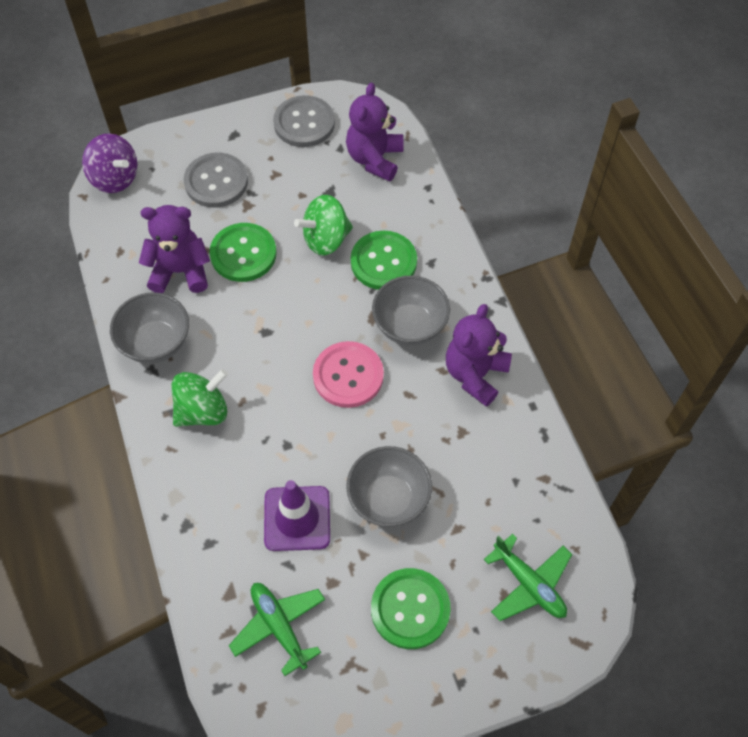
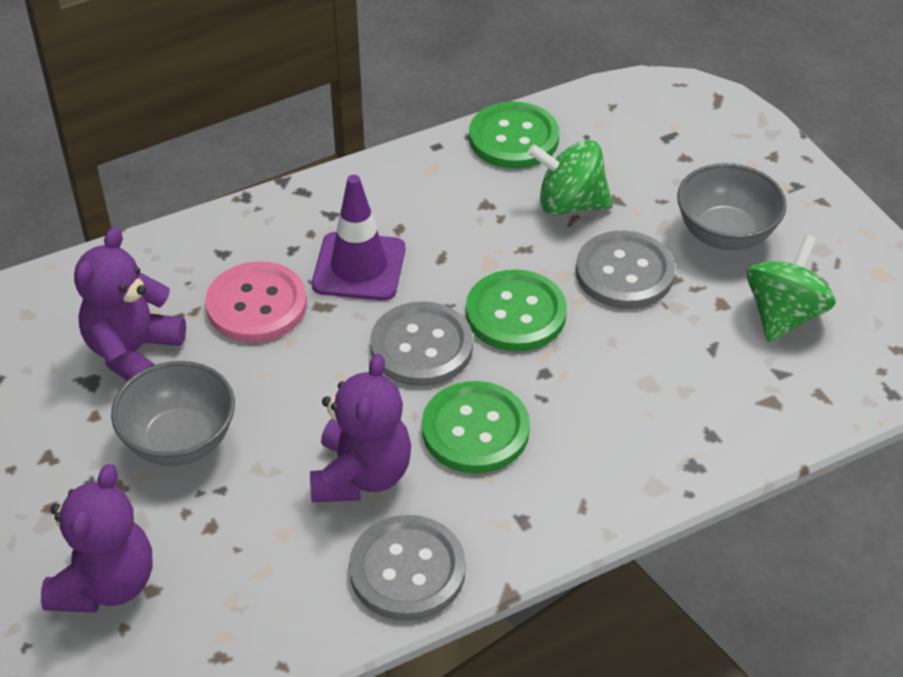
green plane: [229,583,325,676] [484,534,572,621] = 2 -> none = 0
grey bowl: [110,292,189,364] [346,446,432,527] [372,276,450,346] = 3 -> [111,361,235,466] [677,163,787,250] = 2
grey button: [184,153,248,208] [273,95,335,147] = 2 -> [349,515,466,621] [370,301,473,386] [576,231,675,309] = 3
purple spinning top: [82,133,137,193] = 1 -> none = 0

